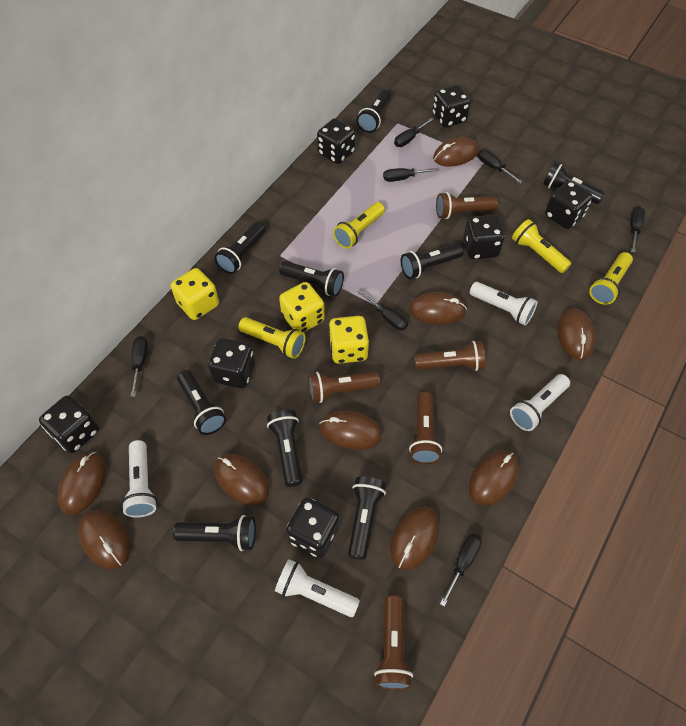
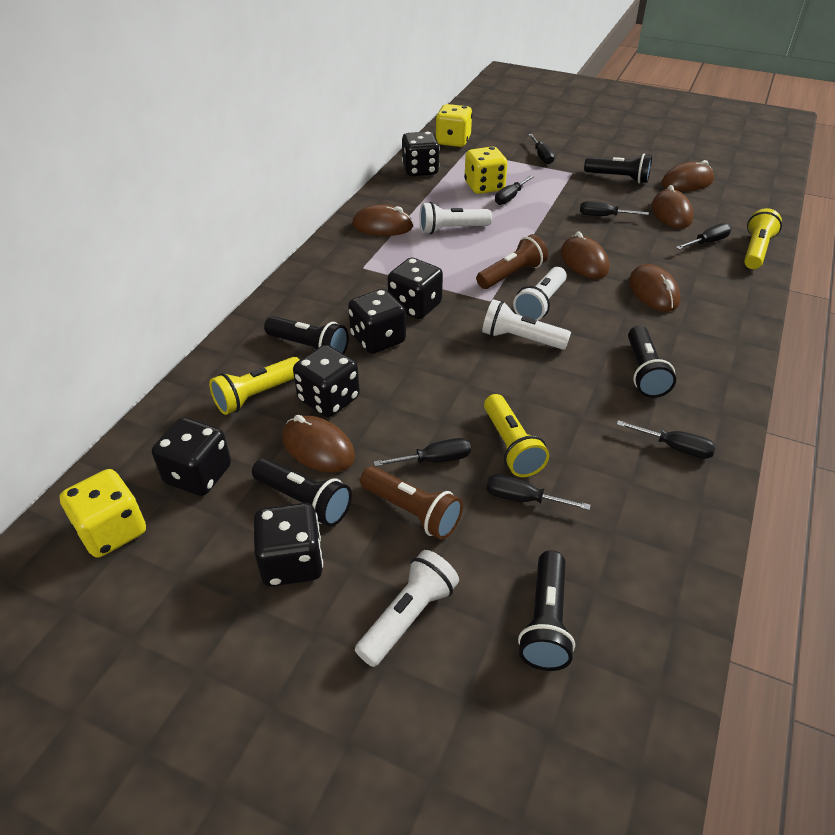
black dice: [39,396,99,453] [208,338,255,389] [286,498,340,558] [317,118,356,164] [432,85,471,128] [463,215,505,259] [545,181,592,229] = 7 -> [152,417,231,496] [254,503,323,586] [293,345,360,417] [348,289,406,354] [388,258,443,319] [402,131,440,176] = 6
black flashlight: [173,515,256,551] [177,370,226,435] [215,222,265,274] [267,410,303,487] [279,261,344,297] [348,477,386,560] [357,90,391,133] [401,243,463,279] [543,162,605,204] = 9 -> [252,458,352,527] [264,316,349,354] [518,550,575,671] [584,154,652,184] [628,326,676,398] = 5
brown flashlight: [308,372,380,403] [374,595,413,690] [409,392,442,464] [414,341,485,371] [436,192,498,219] = 5 -> [360,466,463,540] [476,234,548,289] = 2
brown mouse: [57,452,106,515] [78,509,130,570] [214,454,269,505] [319,411,382,450] [390,506,439,570] [409,292,467,325] [433,137,479,167] [469,450,519,505] [557,309,596,360] = 9 -> [282,415,355,472] [352,204,414,236] [561,232,609,279] [629,264,680,312] [652,185,694,228] [662,160,714,191] = 6
yellow flashlight: [238,317,306,359] [333,202,385,249] [512,219,571,273] [589,252,633,305] = 4 -> [209,357,300,415] [484,394,549,477] [744,208,782,269] = 3

